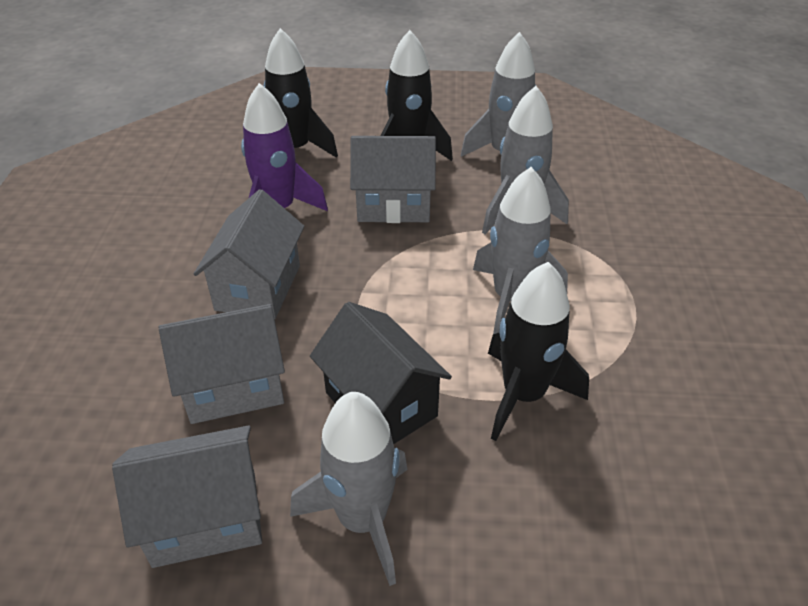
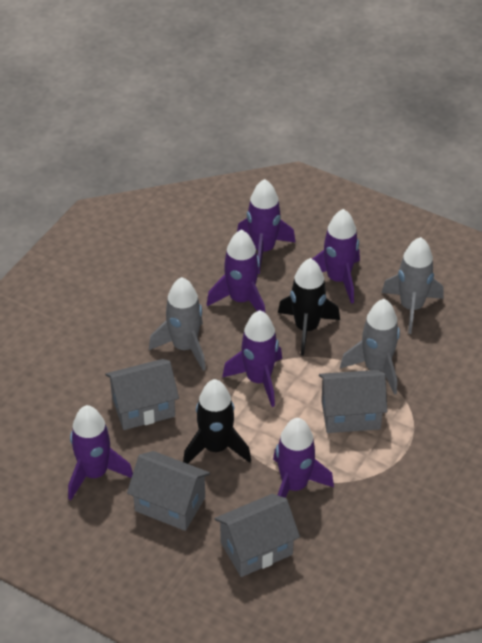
black house: [310,302,452,444] = 1 -> none = 0
black rocket: [263,28,338,158] [380,30,453,161] [488,262,589,441] = 3 -> [183,379,251,464] [278,258,340,355] = 2
grey rocket: [290,392,407,586] [461,32,536,157] [473,167,568,334] [482,86,569,234] = 4 -> [149,277,206,371] [340,299,400,395] [382,237,444,334] = 3
purple rocket: [241,83,328,211] = 1 -> [68,405,133,500] [207,230,265,312] [222,310,282,407] [237,179,296,274] [273,418,334,498] [312,209,360,304] = 6

